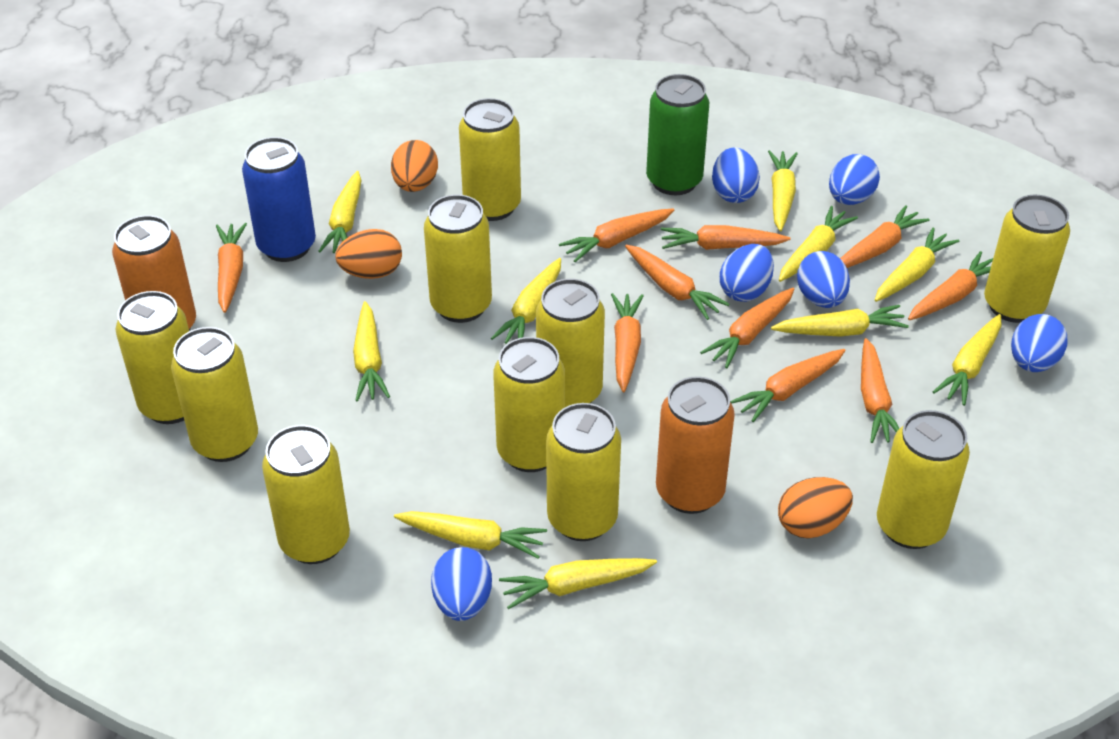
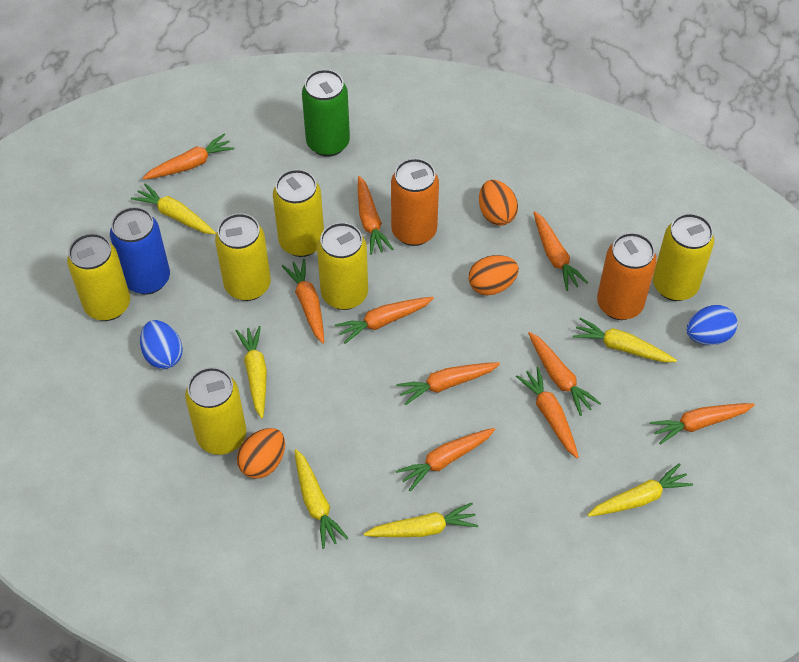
blue egg: [431,547,492,621] [712,148,760,203] [720,244,774,302] [797,251,850,308] [829,154,880,205] [1011,314,1067,372] = 6 -> [140,320,183,369] [687,305,738,345] = 2
yellow can: [115,291,189,424] [171,327,258,462] [262,425,350,564] [424,194,492,323] [459,98,521,221] [493,337,565,472] [536,279,605,407] [546,403,621,541] [877,410,970,549] [984,195,1070,323] = 10 -> [67,233,130,321] [185,367,246,455] [215,213,271,301] [273,169,324,257] [317,222,368,310] [653,213,714,301] = 6
yellow carrot: [318,171,362,253] [353,301,390,402] [394,511,547,559] [491,258,561,344] [499,558,657,609] [768,150,798,231] [771,305,909,337] [779,206,858,282] [875,228,959,302] [933,314,1001,406] = 10 -> [131,183,216,234] [236,326,267,418] [294,449,348,549] [364,503,478,537] [573,318,677,362] [588,463,693,517] = 6

